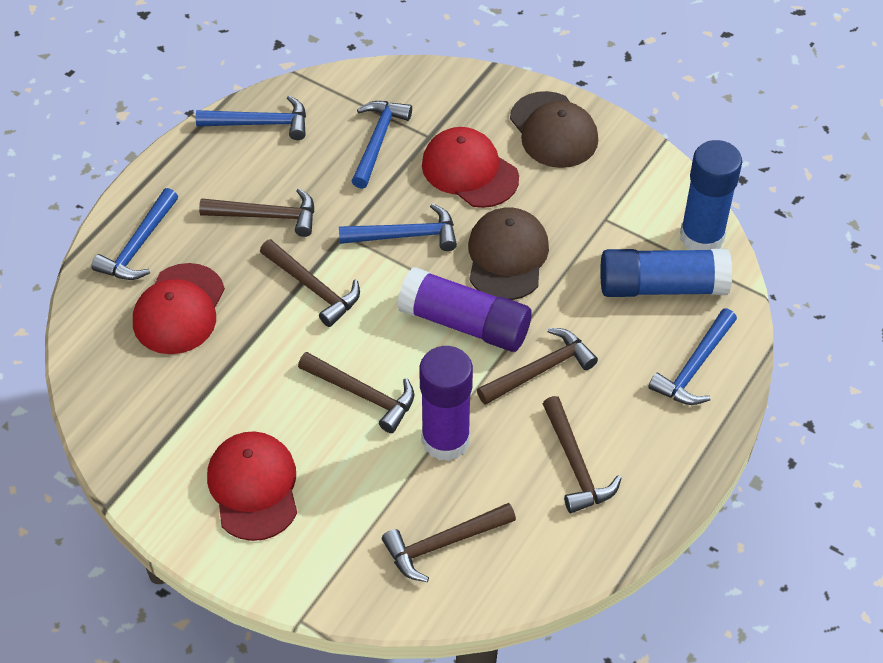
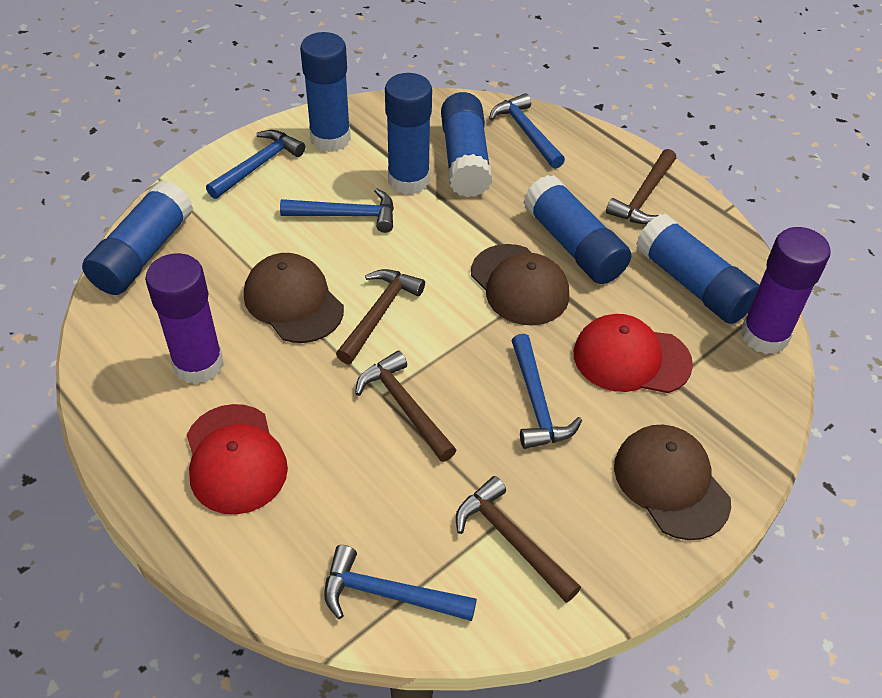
blue glue stick: [600,249,732,297] [680,140,742,250] = 2 -> [82,180,193,295] [300,32,351,152] [385,73,432,194] [441,92,492,197] [523,175,632,284] [636,213,759,324] = 6
brown cap: [468,207,549,300] [510,91,598,168] = 2 -> [244,253,344,343] [471,244,569,326] [614,424,731,540] = 3
brown hammer: [199,188,314,237] [260,239,360,327] [298,352,414,433] [382,503,516,582] [477,328,598,405] [543,396,622,513] = 6 -> [336,269,425,364] [355,351,456,462] [456,476,581,603] [606,149,676,224] = 4
red cap: [133,263,225,354] [207,432,297,541] [422,127,519,208] = 3 -> [187,404,288,515] [574,314,693,393] = 2

